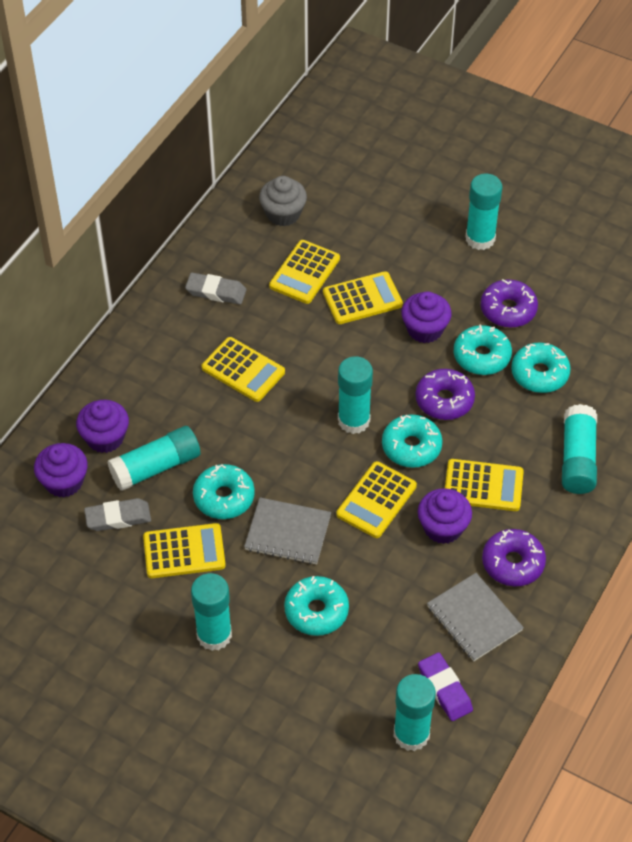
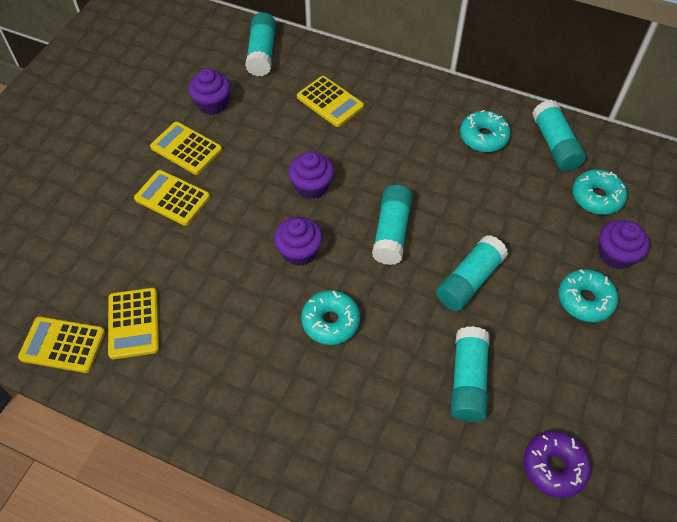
grey cupcake: [259,176,307,226] = 1 -> none = 0
grey eraser: [84,498,151,531] [185,273,246,305] = 2 -> none = 0
grey notebook: [244,497,331,565] [427,573,524,661] = 2 -> none = 0
purple donut: [415,369,475,420] [481,279,538,328] [482,529,546,586] = 3 -> [524,431,591,498] = 1
purple eraser: [418,652,473,721] = 1 -> none = 0
turquoise donut: [193,464,255,519] [284,576,349,636] [382,414,443,468] [454,324,512,375] [511,342,571,393] = 5 -> [301,290,360,345] [460,110,511,152] [559,269,618,322] [572,169,627,215] = 4
turquoise glue stick: [108,426,200,491] [191,573,232,651] [338,356,373,434] [393,674,436,751] [465,174,502,250] [562,404,597,494] = 6 -> [245,12,276,77] [372,185,413,265] [436,235,508,311] [451,326,490,422] [532,100,586,171] = 5
yellow calculator: [143,523,226,578] [202,337,285,402] [269,240,340,304] [323,271,403,324] [336,461,417,538] [445,459,524,511] = 6 -> [18,316,105,373] [108,288,159,359] [134,170,210,226] [150,122,222,175] [297,76,364,127] = 5

